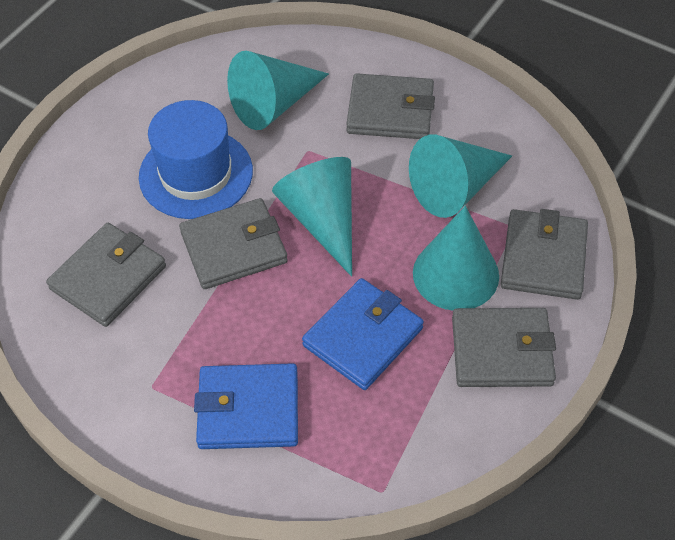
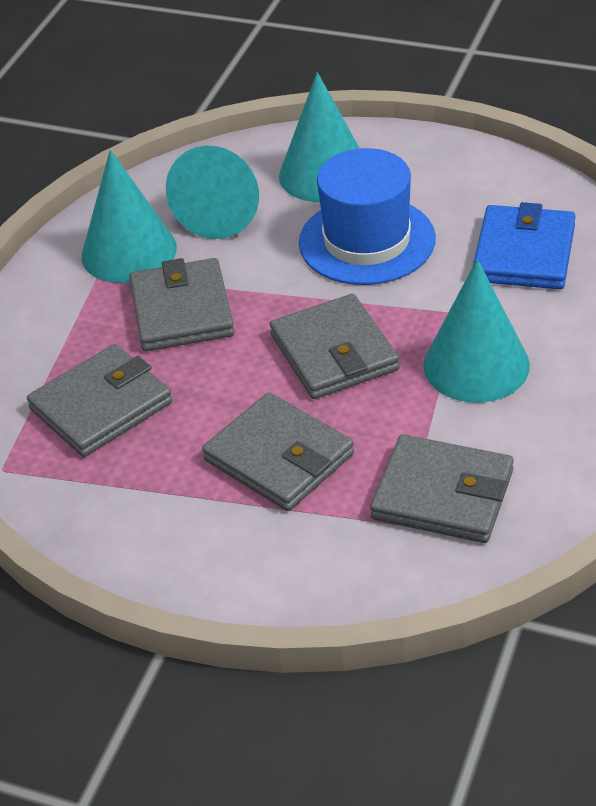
blue wallet: [194,363,298,449] [302,278,424,390] = 2 -> [473,202,576,289] = 1

